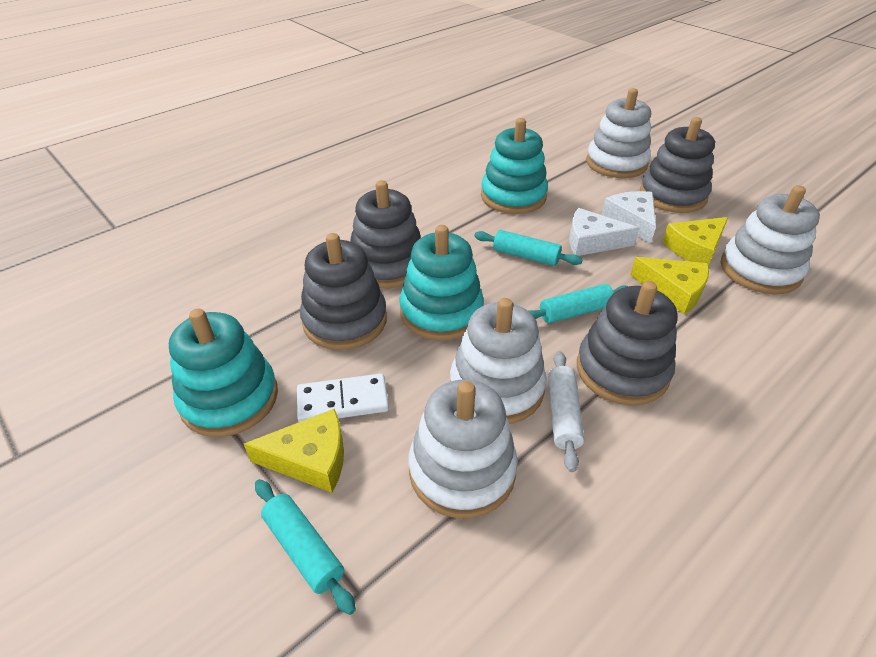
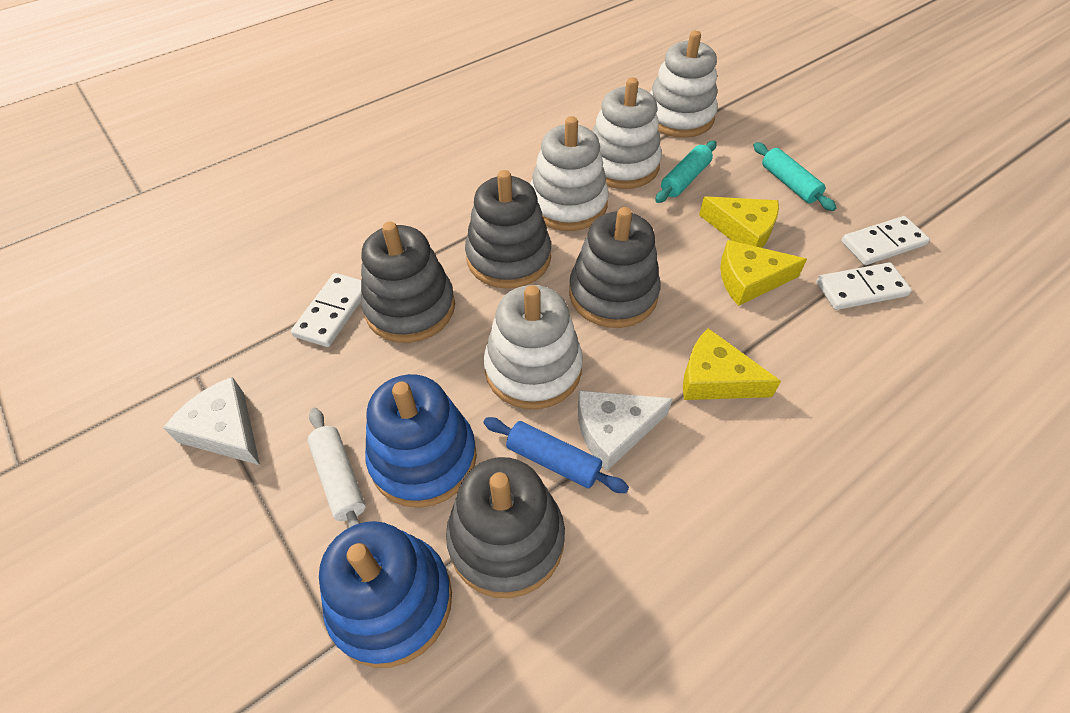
blue rolling pin: none = 0 -> [483,417,629,493] = 1
blue stacking toy: none = 0 -> [319,521,452,668] [365,374,477,508] = 2
turquoise rolling pin: [255,479,356,615] [474,230,583,266] [529,284,629,323] = 3 -> [655,141,717,203] [753,142,837,211] = 2
turquoise stacking toy: [169,309,278,437] [399,225,484,341] [481,118,548,214] = 3 -> none = 0
white domino: [297,373,389,422] = 1 -> [291,273,362,347] [816,262,912,310] [841,216,930,265] = 3

